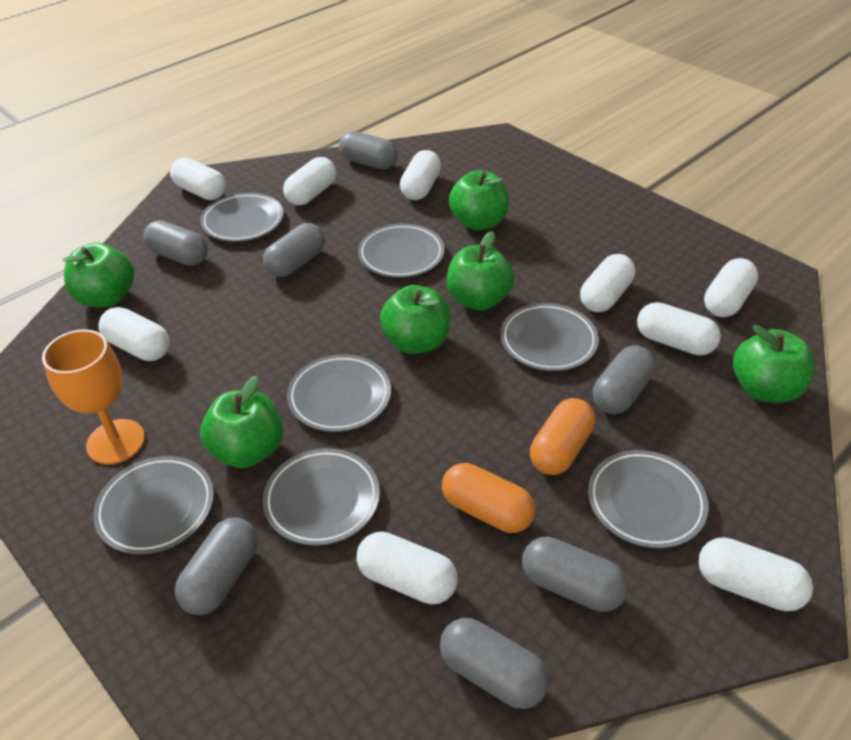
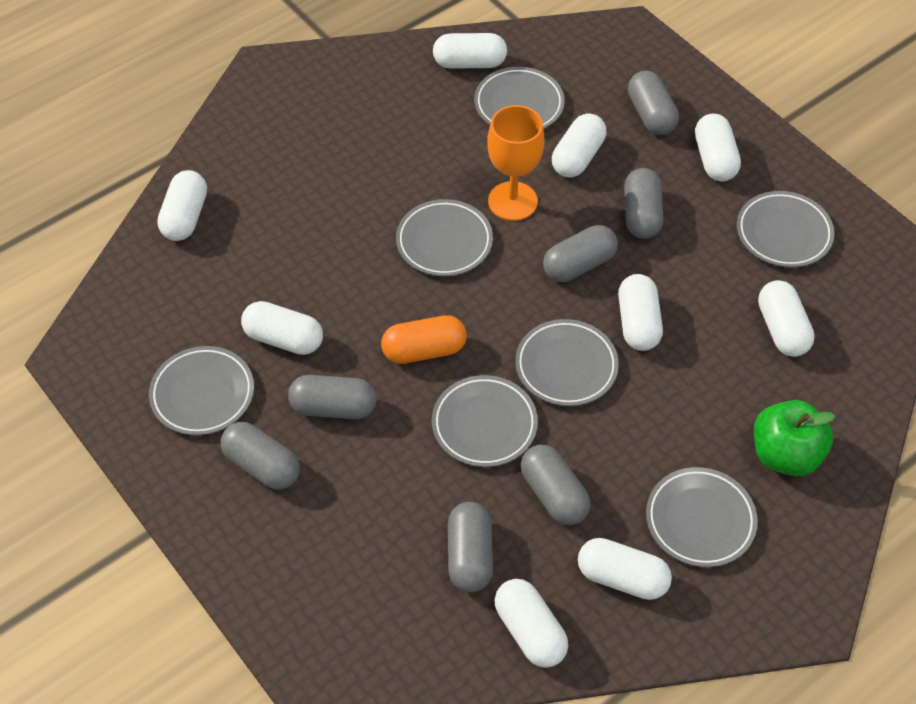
green apple: [63,242,134,307] [200,376,283,468] [380,285,451,354] [447,231,514,310] [449,170,509,230] [733,325,815,403] = 6 -> [754,400,835,476] = 1
orange capsule: [442,463,535,533] [530,398,595,475] = 2 -> [381,315,467,364] = 1

